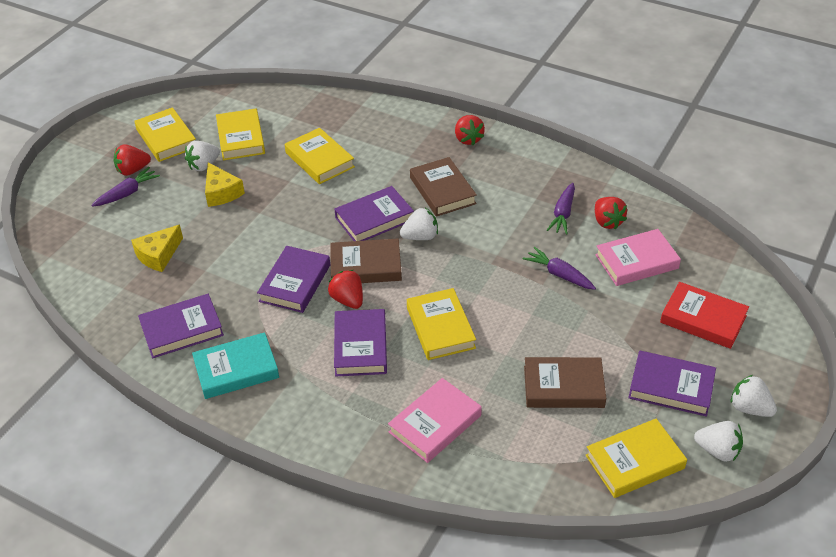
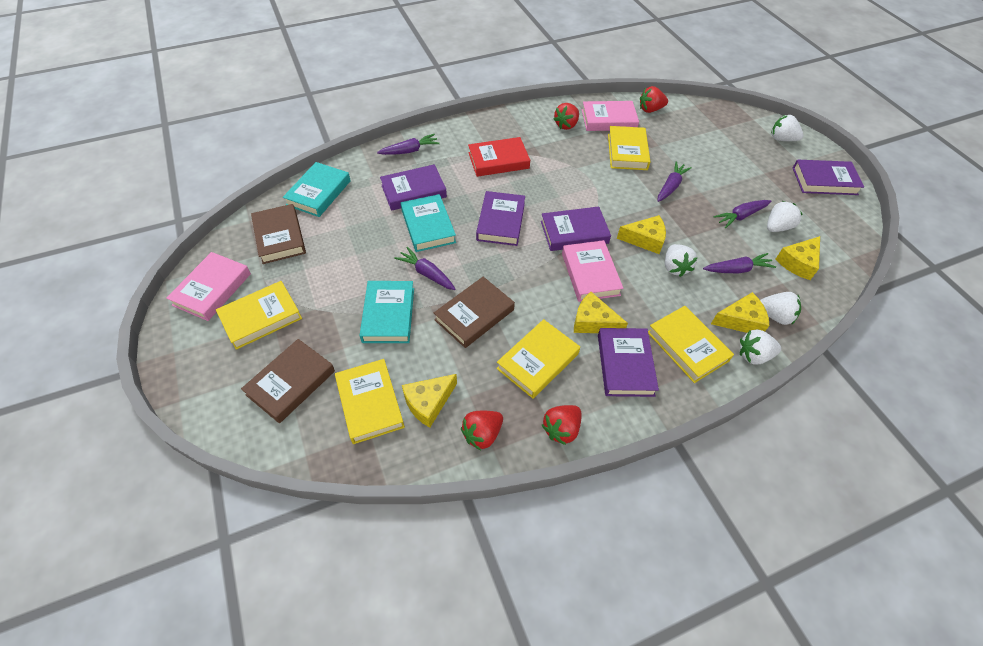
pink book: [388,378,482,463] [595,229,681,286] = 2 -> [166,252,251,321] [562,240,623,302] [582,101,639,131] = 3
purple carrot: [91,167,160,207] [523,247,596,290] [547,183,575,235] = 3 -> [377,134,440,155] [394,247,456,290] [657,161,692,202] [703,253,776,273] [713,200,771,229] = 5
turquoise book: [192,332,279,399] = 1 -> [283,162,351,217] [359,281,414,343] [401,194,456,252] = 3
white strawberry: [185,141,220,171] [400,208,438,240] [694,421,743,462] [731,375,777,417] = 4 -> [665,244,698,277] [740,329,781,365] [760,292,801,325] [767,201,803,232] [771,115,804,141] = 5
yellow cheese: [131,225,183,272] [205,163,245,207] = 2 -> [402,374,457,428] [574,292,628,333] [617,215,666,254] [711,292,769,333] [775,236,820,280] = 5

